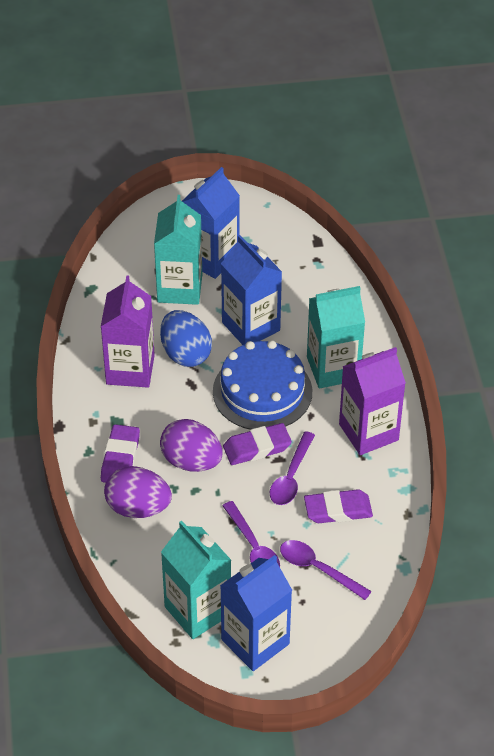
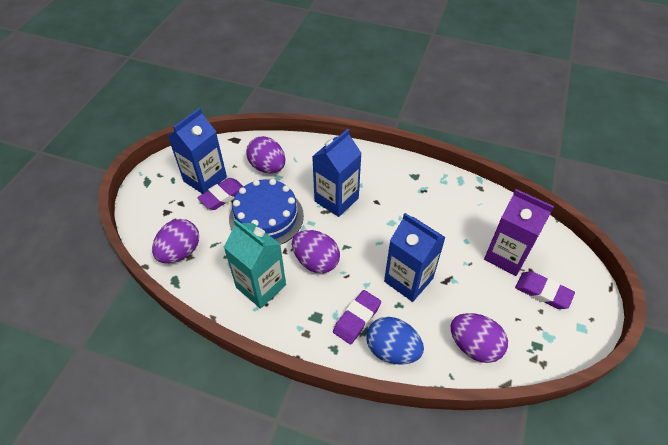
purple carton: [101,275,155,388] [339,347,406,455] = 2 -> [484,189,554,276] = 1
purple egg: [104,466,172,518] [160,419,223,472] = 2 -> [152,219,199,263] [246,136,285,173] [292,230,340,273] [451,313,508,363] = 4
purple spoon: [222,501,280,567] [270,431,315,505] [280,540,372,600] = 3 -> none = 0
turquoise carton: [154,195,202,305] [161,521,231,639] [307,286,365,388] = 3 -> [224,219,286,309] = 1

